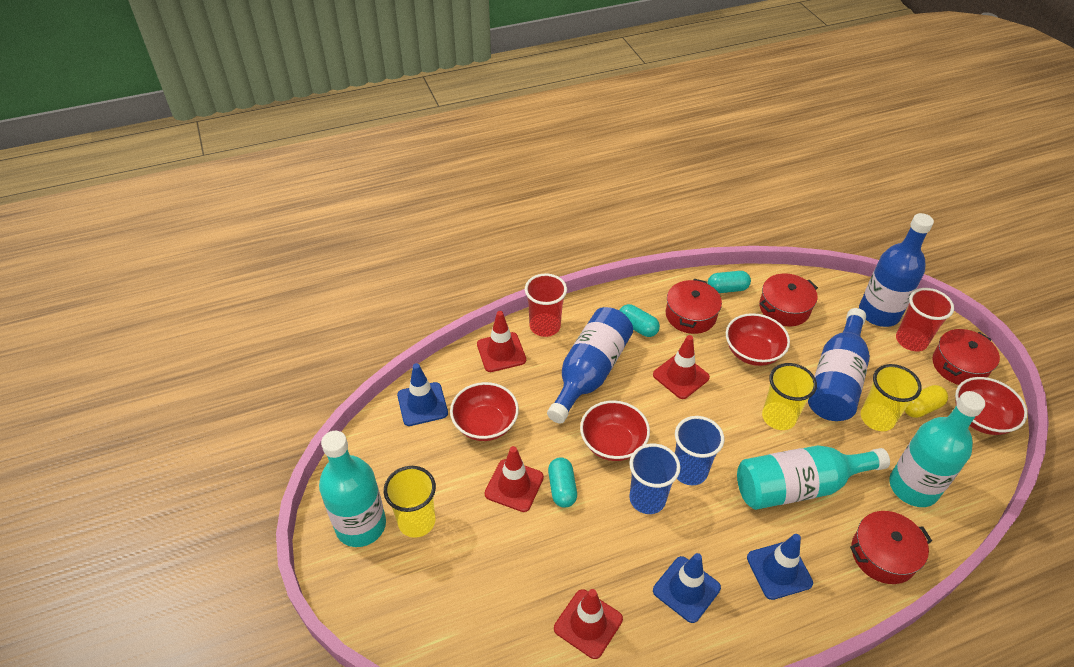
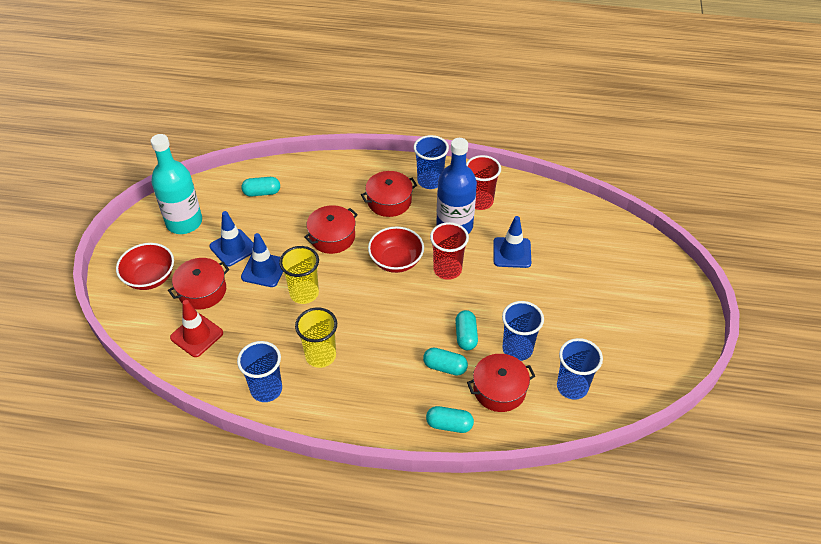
blue bottle: [547,307,633,424] [808,308,870,421] [859,213,934,327] = 3 -> [436,138,477,234] = 1
blue cup: [629,443,680,514] [675,416,724,485] = 2 -> [237,341,282,402] [414,135,449,189] [502,301,544,361] [557,338,603,400] = 4
red bowl: [450,382,519,441] [580,400,650,461] [726,313,790,366] [955,377,1027,435] = 4 -> [116,243,174,290] [368,227,424,273] = 2
red traffic cone: [477,311,526,372] [485,446,544,512] [554,589,623,659] [653,335,710,399] = 4 -> [170,300,223,357] = 1
turquoise bottle: [319,431,386,547] [737,445,890,510] [889,391,985,507] = 3 -> [151,134,202,234] = 1
turquoise capsule: [548,457,577,508] [619,304,660,337] [707,271,751,293] = 3 -> [241,177,280,197] [423,347,468,376] [426,406,474,433] [455,310,478,350] = 4
yellow capsule: [905,385,948,418] = 1 -> none = 0
yellow cup: [384,466,436,538] [762,363,817,430] [861,364,922,431] = 3 -> [279,246,319,304] [295,308,337,368] = 2

